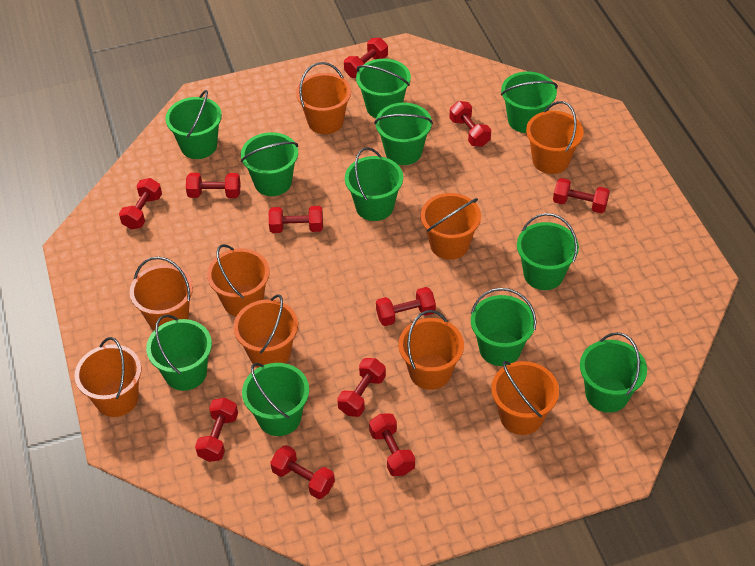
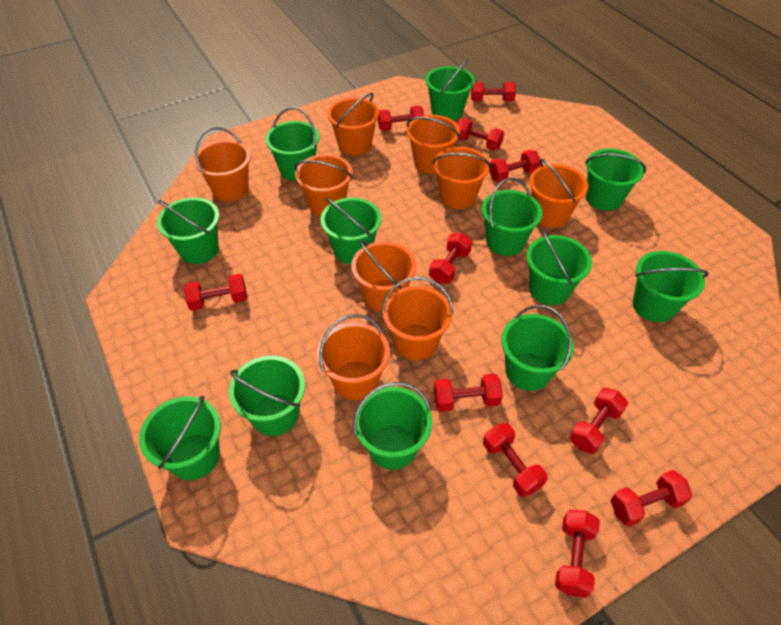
green bucket: [146,314,212,391] [165,90,222,159] [241,132,298,196] [242,363,309,436] [345,147,403,221] [356,59,411,118] [374,102,433,165] [471,288,536,366] [501,71,558,133] [517,213,579,290] [580,332,647,413] = 11 -> [139,395,221,480] [157,197,219,264] [229,356,305,436] [265,107,320,181] [320,197,382,264] [353,382,432,470] [425,58,475,121] [482,178,543,256] [501,305,574,391] [526,229,592,305] [585,148,646,211] [633,251,709,322] = 12

